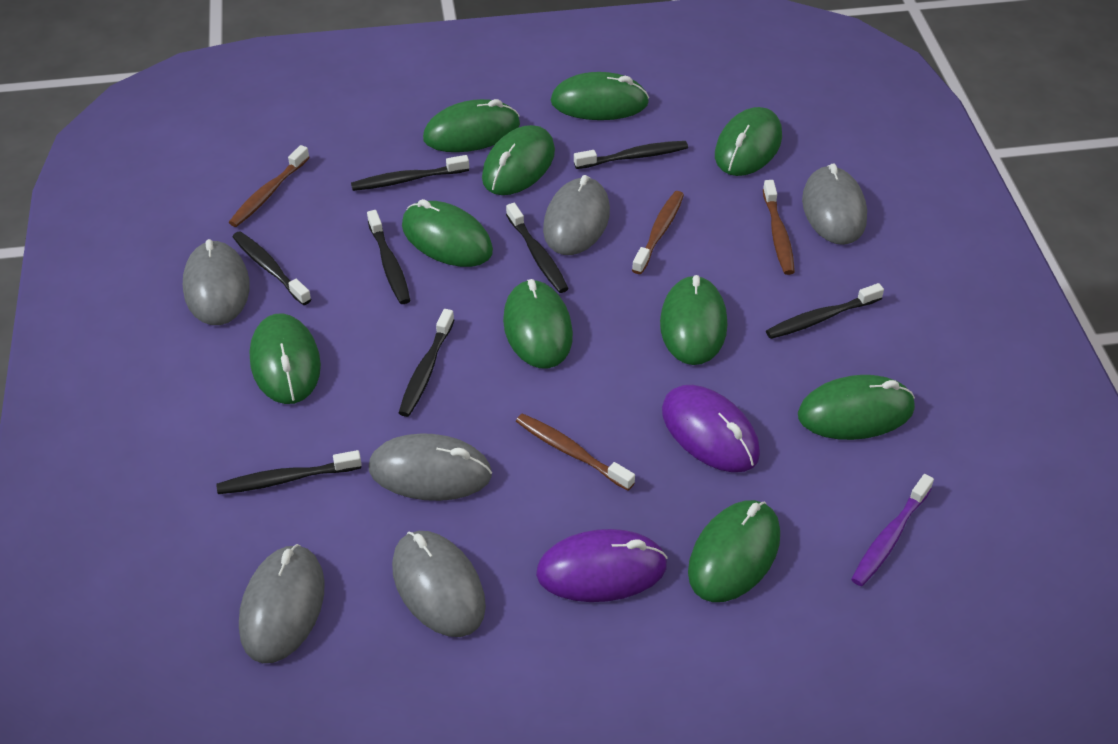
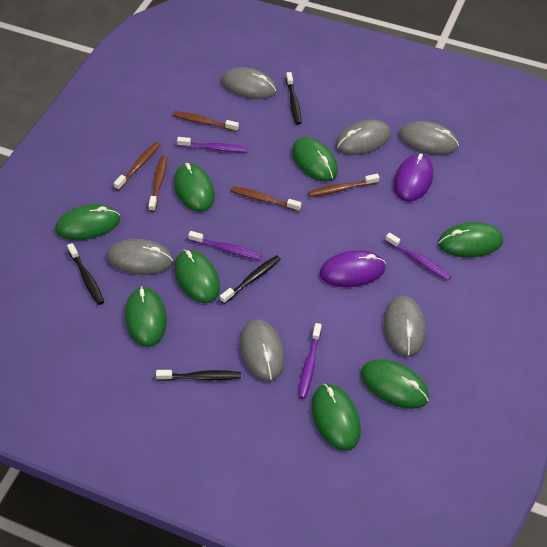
black toothbrush: [216,450,362,494] [233,231,312,305] [351,155,469,191] [367,210,410,304] [399,309,454,417] [506,203,569,293] [574,141,688,169] [766,283,884,339] = 8 -> [67,243,104,305] [156,370,241,381] [220,255,281,304] [286,72,302,125] = 4
brown toothbrush: [229,145,310,227] [516,413,635,491] [632,191,684,274] [763,180,795,275] = 4 -> [114,142,161,190] [148,155,167,212] [173,111,239,132] [231,186,301,211] [308,174,379,197] = 5
green mouse: [250,313,321,404] [402,199,493,267] [423,99,520,152] [482,125,555,195] [503,279,573,368] [551,72,649,120] [660,275,728,365] [688,500,780,602] [715,107,782,176] [798,375,915,440] = 10 -> [55,204,120,240] [125,286,167,347] [174,163,215,212] [174,249,220,303] [292,137,338,181] [312,384,361,451] [361,359,429,409] [438,222,503,258] = 8
purple toothbrush: [851,474,934,586] = 1 -> [177,137,248,153] [188,231,262,260] [298,323,322,399] [385,232,451,281] = 4

